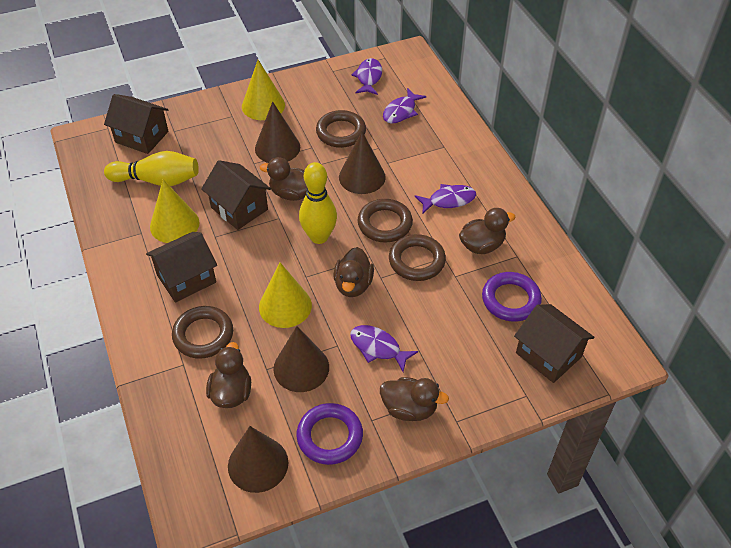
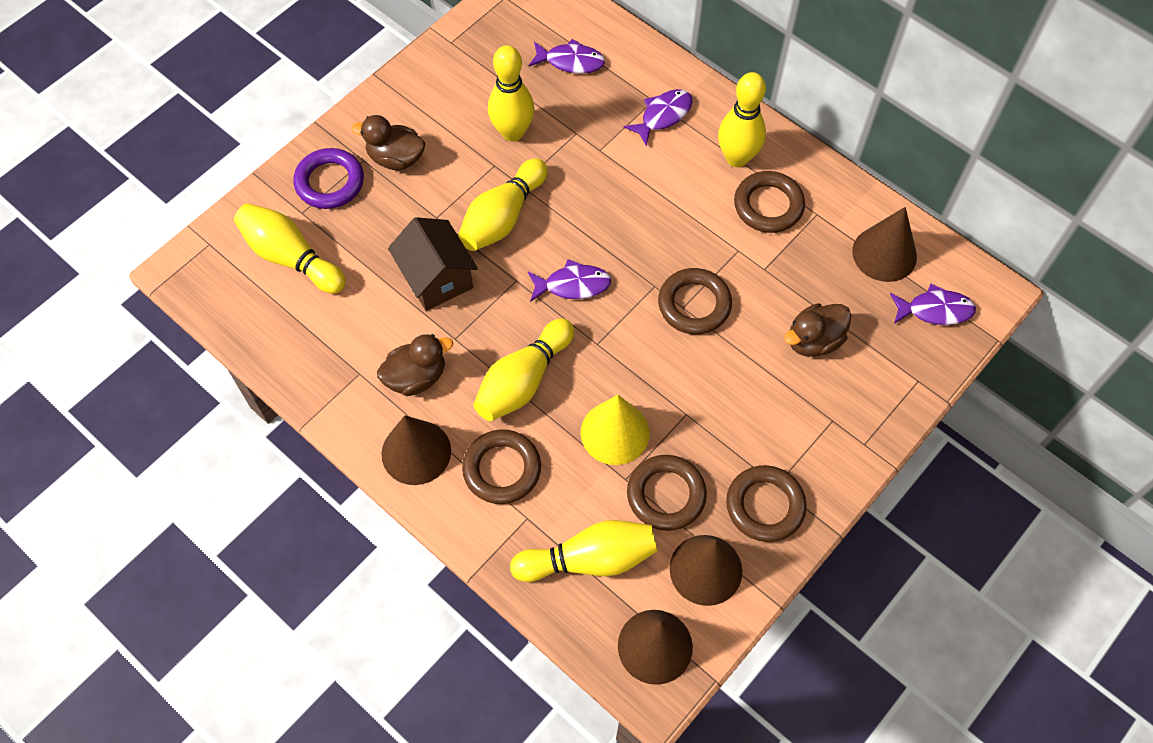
brown duck: [206,342,251,408] [260,157,307,201] [333,247,374,297] [380,377,449,421] [459,208,516,254] = 5 -> [351,115,425,170] [377,334,453,396] [784,303,851,357] = 3
brown house: [104,94,168,154] [146,232,217,303] [201,160,271,230] [514,304,595,383] = 4 -> [388,217,478,311] = 1
brown ring: [172,306,233,359] [316,110,366,148] [357,199,413,242] [389,234,446,281] = 4 -> [462,429,541,504] [627,455,707,531] [658,268,732,334] [726,465,807,542] [734,171,805,233] = 5
purple ring: [296,403,363,465] [482,272,542,322] = 2 -> [293,148,364,209] = 1
yellow bowling pin: [104,151,199,186] [299,162,337,244] = 2 -> [234,203,346,294] [458,158,547,251] [473,318,574,421] [488,45,534,142] [510,520,657,582] [718,72,766,167] = 6
yellow cone: [150,179,200,243] [242,60,285,120] [259,263,312,328] = 3 -> [581,395,650,465] = 1

